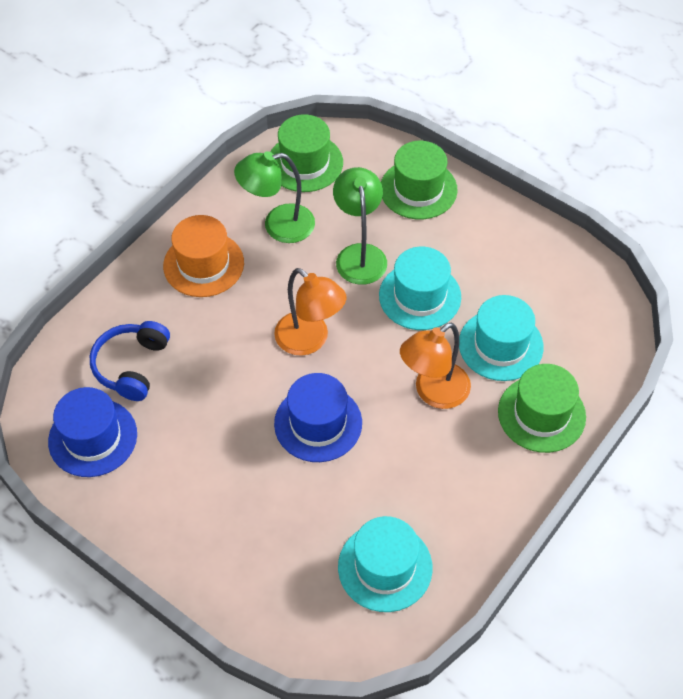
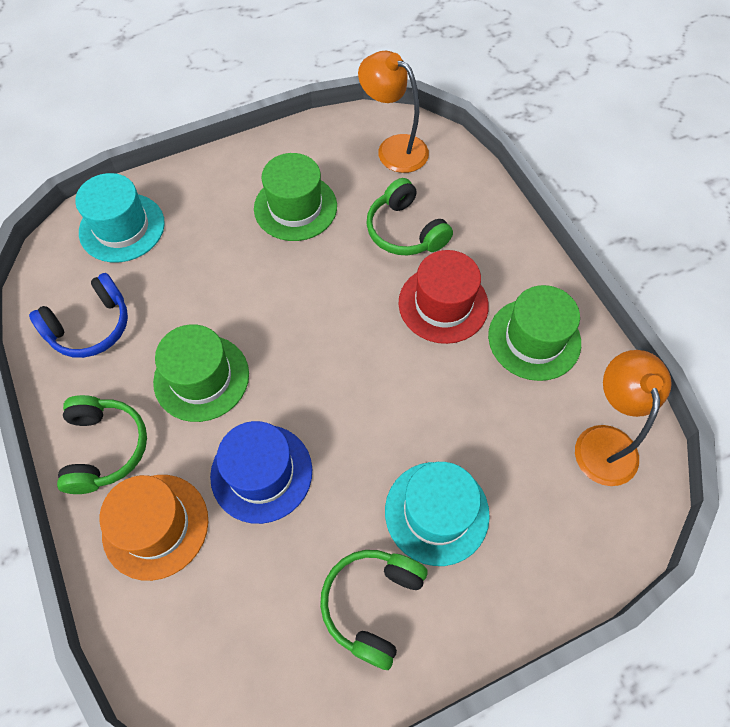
blue hat: [48,387,137,477] [274,373,362,462] = 2 -> [210,421,312,524] = 1
green headphones: none = 0 -> [57,395,147,494] [320,550,427,670] [366,178,453,256] = 3
green lamp: [234,151,315,243] [333,167,387,285] = 2 -> none = 0
red hat: none = 0 -> [398,250,489,344] = 1
turquoise hat: [338,516,433,612] [379,247,461,330] [459,295,544,381] = 3 -> [75,173,165,262] [385,462,490,566] = 2

